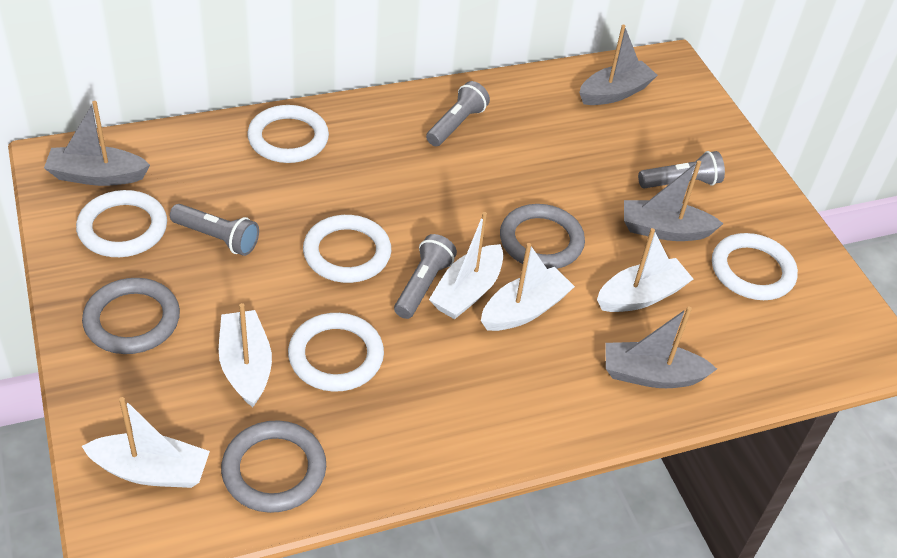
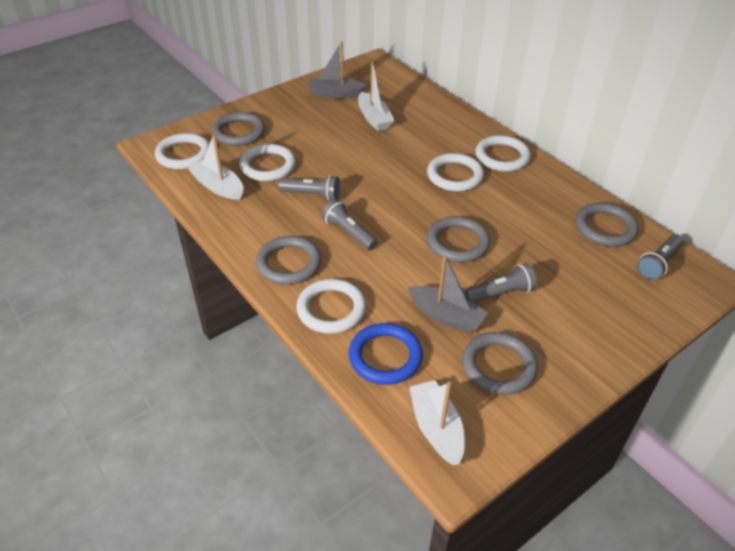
blue ring: none = 0 -> [349,323,423,385] = 1
grey boat: [44,101,150,186] [579,25,658,105] [605,307,717,388] [624,160,724,241] = 4 -> [308,42,368,99] [408,255,488,333] = 2
grey ring: [82,278,180,354] [221,420,326,513] [500,204,585,269] = 3 -> [212,112,265,146] [256,236,322,285] [427,216,490,262] [462,332,538,395] [575,203,639,247] = 5
white boat: [82,397,210,488] [219,303,272,407] [429,212,503,319] [481,243,575,331] [597,228,693,312] = 5 -> [188,134,243,200] [358,61,395,131] [409,380,465,466] = 3

